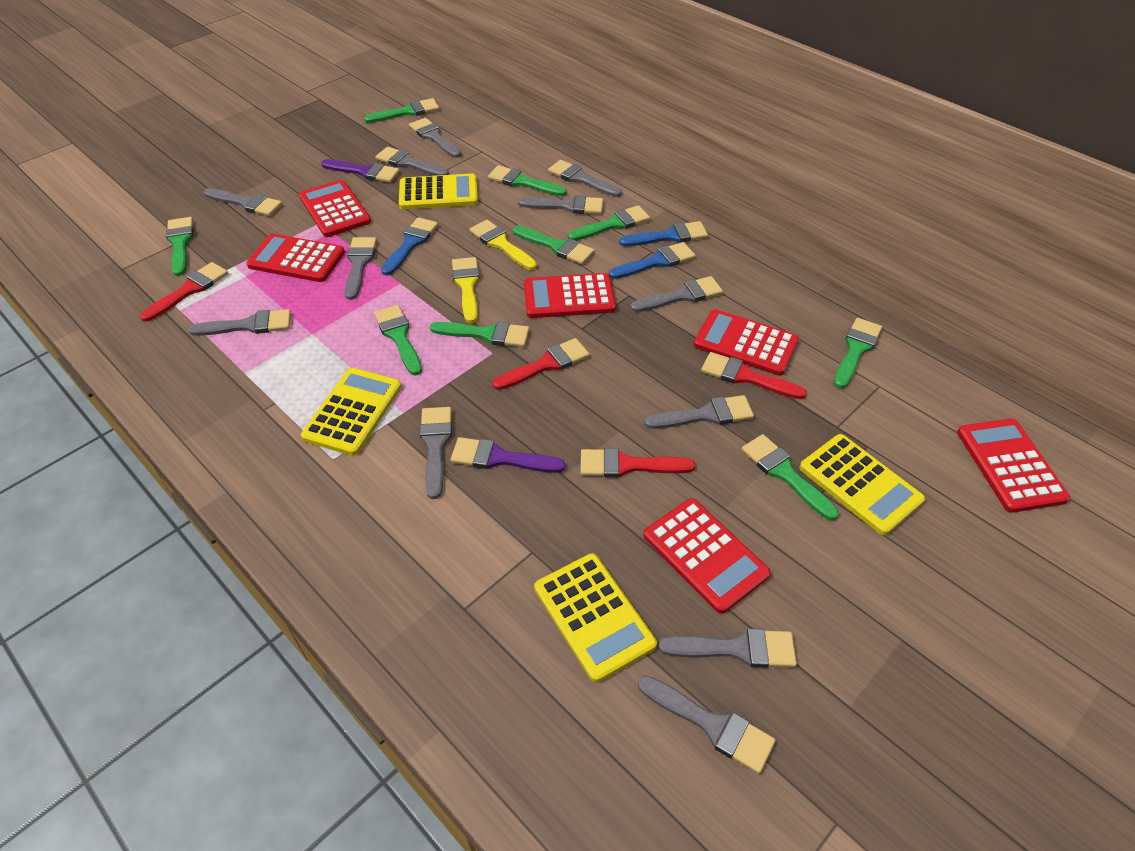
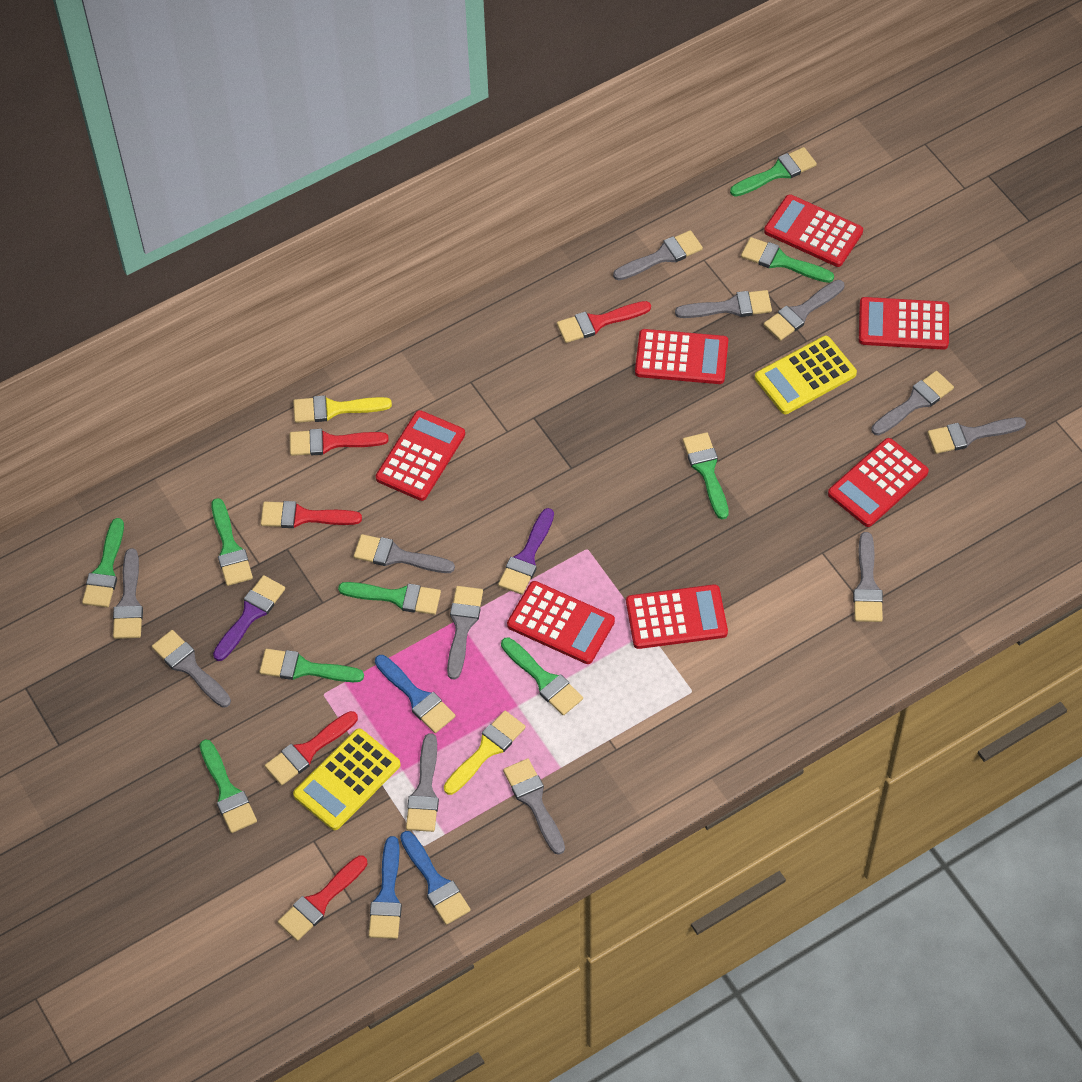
red brush: [140,262,228,321] [492,338,590,390] [580,448,695,478] [701,352,807,399] = 4 -> [260,501,362,528] [265,711,358,785] [278,855,368,941] [290,429,389,456] [557,301,651,343] = 5
red calculator: [246,234,345,282] [299,180,371,237] [524,273,616,318] [644,498,771,614] [694,309,799,376] [957,418,1070,513] = 6 -> [376,410,465,501] [507,581,615,664] [626,584,728,649] [635,329,728,384] [764,194,863,267] [828,438,929,527] [859,297,949,350] = 7
yellow calculator: [301,368,402,456] [399,173,478,210] [534,553,657,683] [799,434,925,535] = 4 -> [293,728,401,830] [755,336,857,414] = 2

